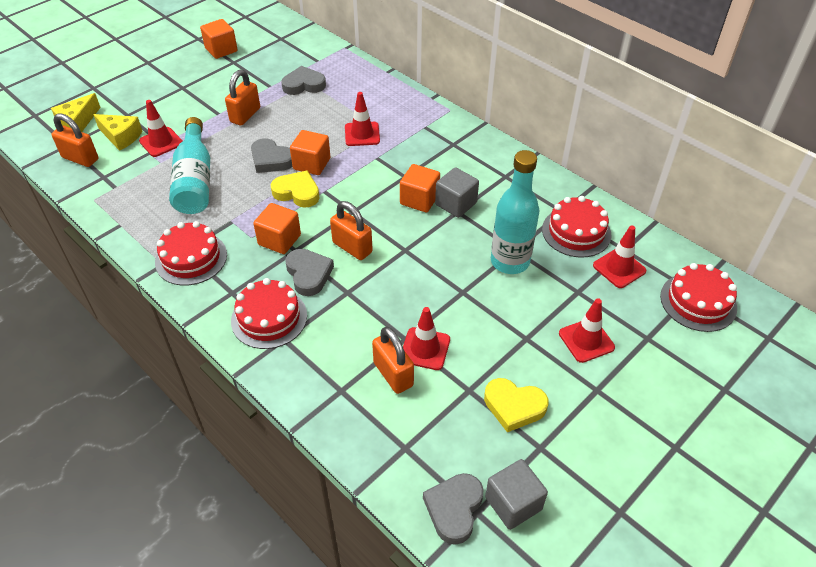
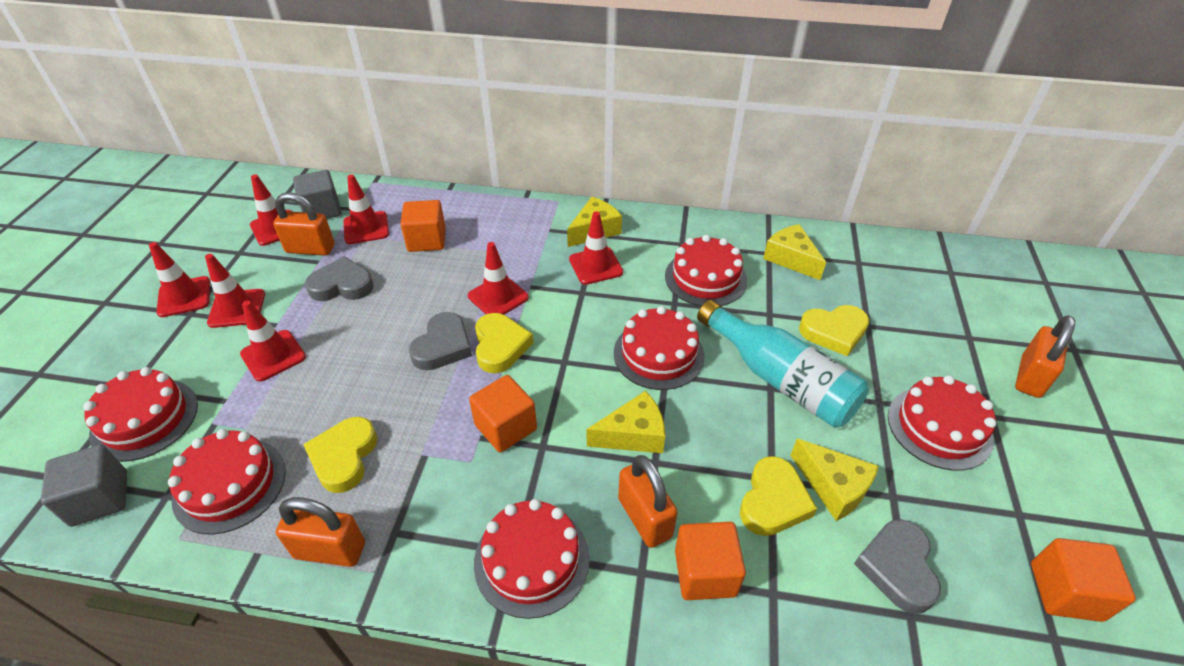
grey heart: [251,138,293,173] [281,66,326,95] [285,249,334,296] [423,473,484,545] = 4 -> [305,256,374,301] [409,312,472,370] [854,519,941,614] = 3
red cake: [155,221,227,286] [231,278,307,349] [542,196,611,258] [660,263,737,332] = 4 -> [83,367,198,462] [168,429,286,535] [474,499,590,619] [614,306,705,390] [665,235,747,306] [888,375,996,471] = 6
red traffic cone: [139,100,182,157] [345,92,380,146] [403,307,450,370] [559,298,615,363] [593,225,646,288] = 5 -> [149,242,210,317] [205,254,265,328] [240,301,306,382] [250,174,292,246] [343,174,389,244] [468,242,529,315] [569,211,623,285] = 7
turquoise bottle: [169,117,210,214] [491,150,540,274] = 2 -> [697,300,869,428] = 1
yellow cheese: [51,93,101,132] [93,114,142,151] = 2 -> [567,197,622,247] [587,391,665,453] [763,224,826,280] [790,438,879,521] = 4
yellow heart: [271,170,320,208] [484,378,548,432] = 2 -> [303,417,378,493] [475,313,533,373] [740,456,817,536] [799,305,869,356] = 4

